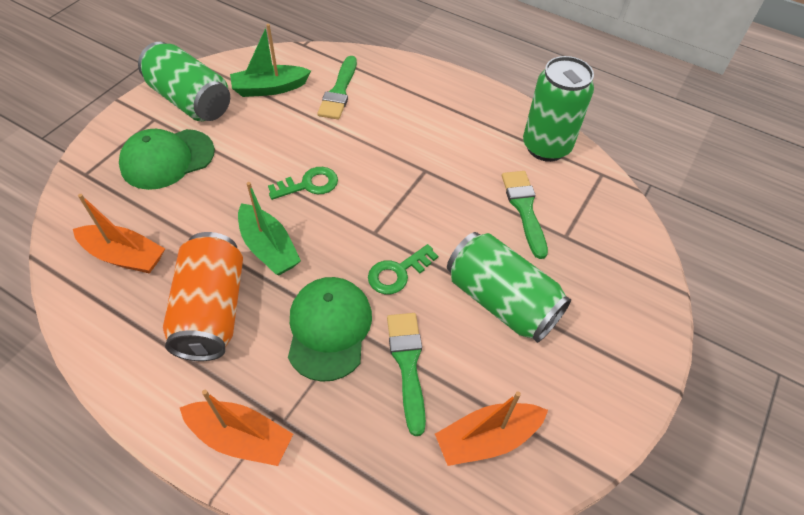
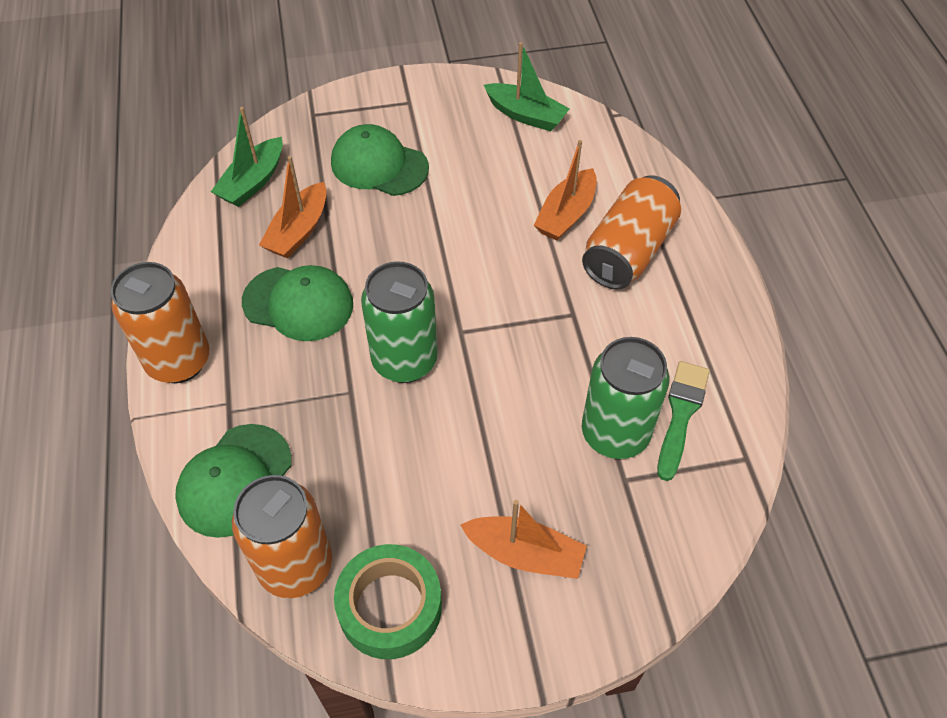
green brush: [317,56,357,119] [387,313,426,436] [502,171,548,259] = 3 -> [657,361,710,481] = 1
green can: [138,42,230,121] [447,232,571,343] [523,56,594,162] = 3 -> [361,261,438,383] [582,337,669,459] = 2
green cap: [119,129,215,190] [288,277,372,382] = 2 -> [175,424,292,538] [242,265,353,341] [331,124,429,196] = 3
green key: [268,167,338,200] [368,244,438,294] = 2 -> none = 0
green tape: none = 0 -> [334,544,442,659] = 1
orange can: [163,232,243,361] = 1 -> [111,262,209,383] [232,475,332,598] [582,175,681,290] = 3

